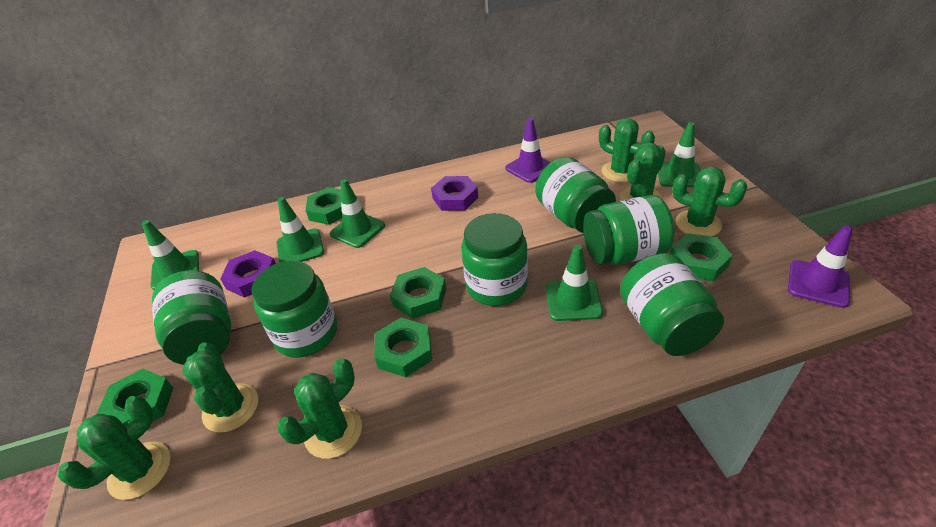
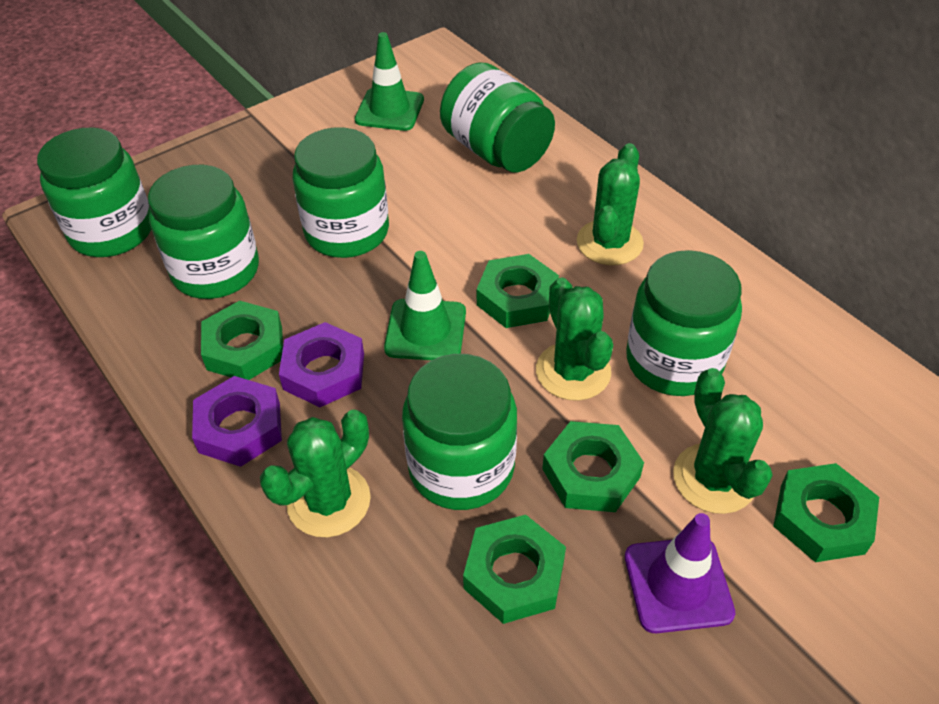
green cactus: [58,396,171,500] [182,342,258,433] [277,358,362,459] [599,118,655,182] [620,142,666,200] [672,167,747,236] = 6 -> [260,409,371,537] [536,277,613,401] [577,143,644,265] [673,368,773,514] = 4
green traffic cone: [142,220,199,290] [276,197,324,263] [330,179,385,248] [546,245,603,321] [658,122,701,187] = 5 -> [355,32,424,131] [384,251,466,360] = 2
purple traffic cone: [505,118,551,183] [788,225,853,308] = 2 -> [625,513,735,633] = 1

